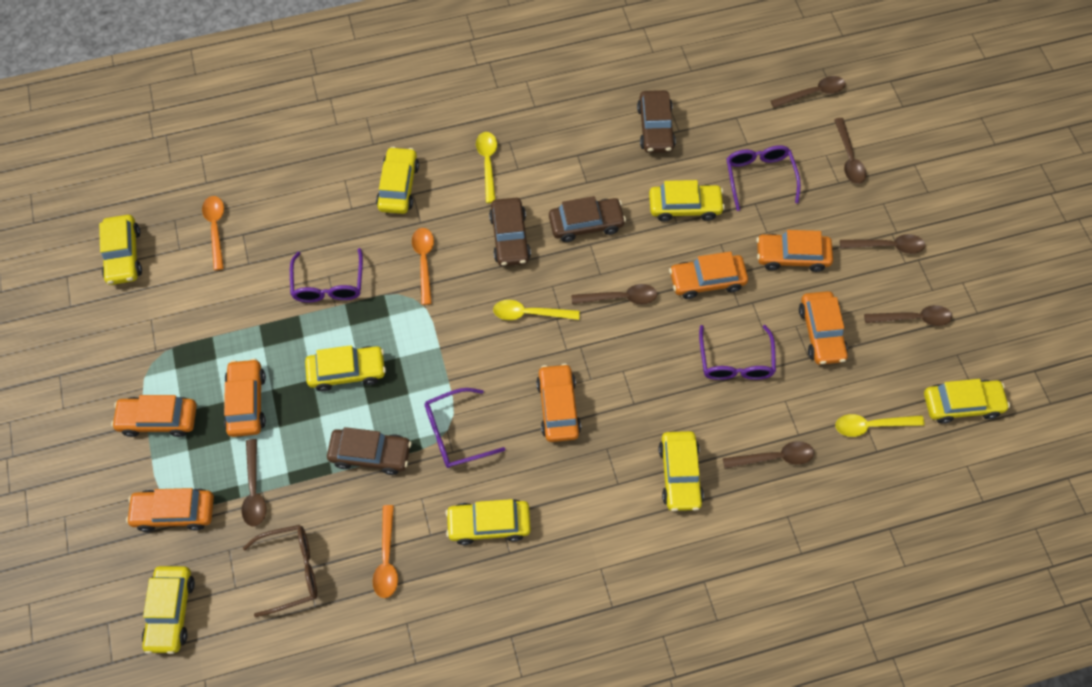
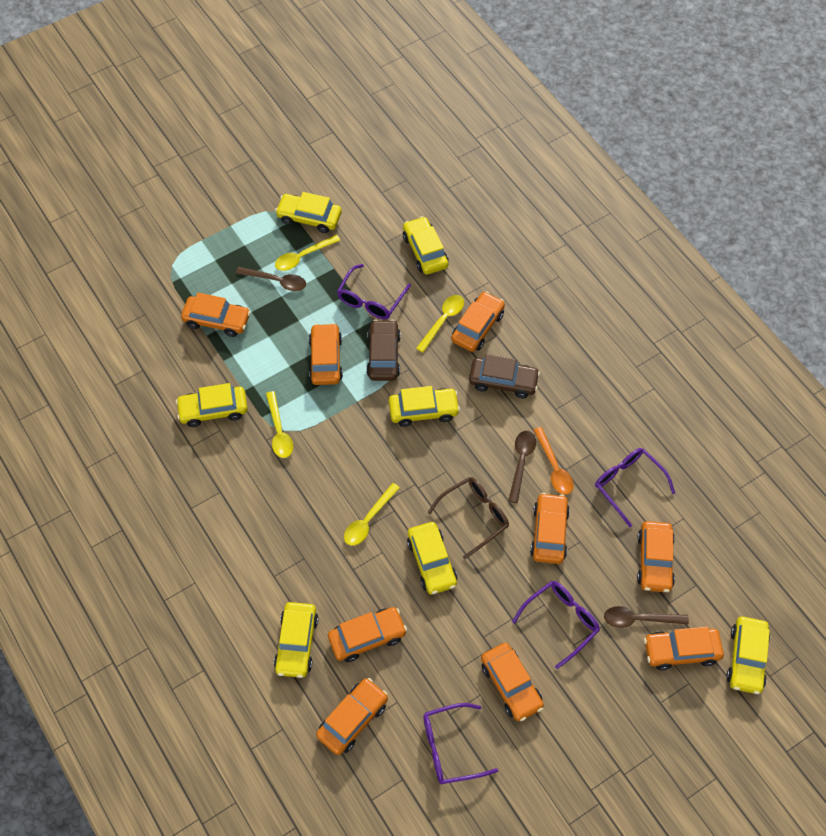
brown car: [327,427,411,475] [489,198,531,266] [549,196,626,242] [637,90,676,153] = 4 -> [366,320,401,381] [469,354,540,398] = 2
brown spoon: [241,439,266,527] [571,284,657,304] [723,441,814,469] [771,76,846,108] [834,118,867,184] [840,234,925,254] [864,305,952,326] = 7 -> [236,267,306,291] [508,431,536,503] [604,606,689,628] = 3
orange car: [111,395,197,437] [126,488,214,532] [224,358,266,437] [536,363,581,442] [669,251,748,299] [756,230,833,272] [799,291,848,365] = 7 -> [181,293,251,337] [309,323,343,385] [316,678,388,755] [328,607,407,662] [451,291,505,352] [481,643,544,721] [530,493,570,564] [637,521,675,592] [644,627,724,670] = 9
orange spoon: [202,196,224,270] [373,505,398,598] [412,228,434,305] = 3 -> [534,427,574,495] = 1
yellow car: [99,215,142,285] [142,566,195,654] [305,345,386,391] [376,147,419,214] [445,499,531,545] [649,180,725,222] [659,431,704,511] [924,379,1010,424] = 8 -> [176,383,248,427] [274,602,318,678] [275,192,342,233] [389,386,460,427] [403,216,449,275] [407,522,457,595] [726,617,770,694] = 7
yellow spoon: [476,132,497,203] [493,300,580,320] [836,414,924,437] = 3 -> [266,391,293,458] [275,235,341,271] [344,483,400,546] [416,295,464,353] = 4

